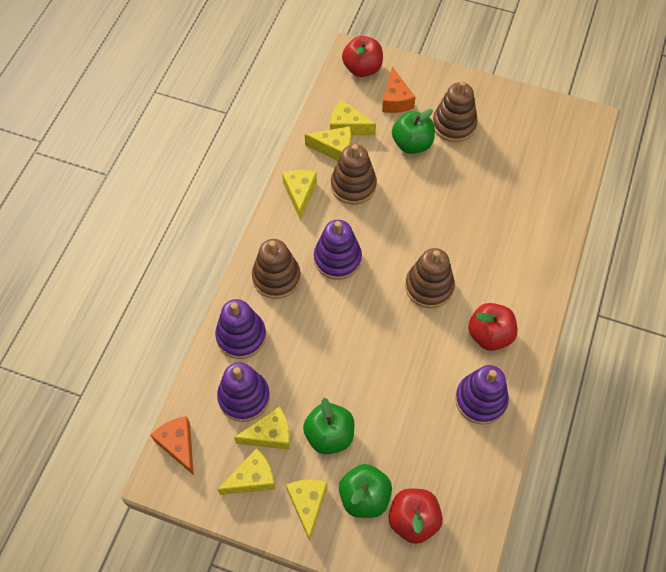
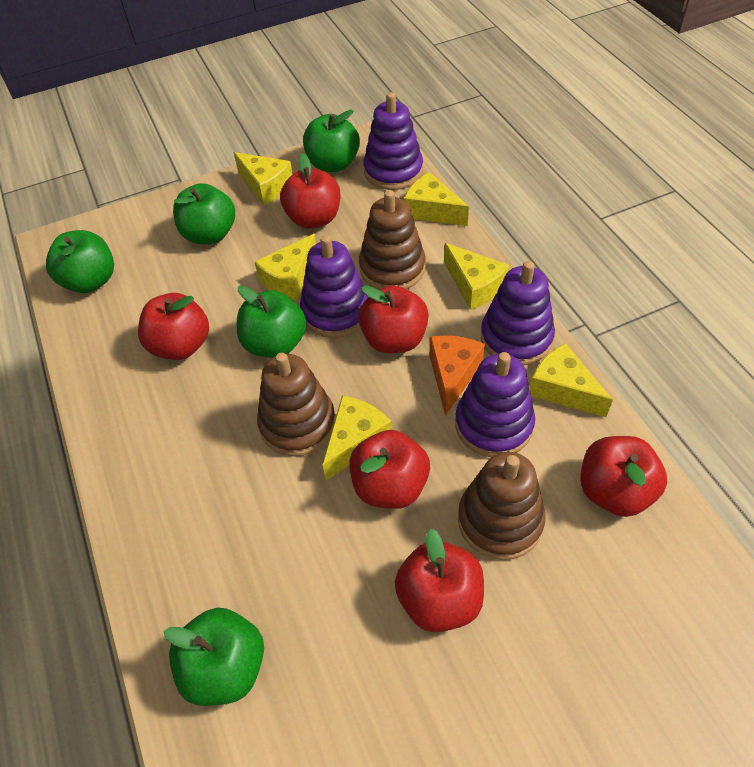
brown stacking toy: [252,239,301,299] [331,144,377,205] [405,248,455,308] [433,81,478,142] = 4 -> [257,352,336,457] [359,190,426,290] [458,452,546,560] = 3
green apple: [303,398,354,454] [339,464,392,518] [392,109,435,154] = 3 -> [46,230,114,293] [164,608,264,706] [173,183,235,244] [237,286,306,358] [303,109,360,172] = 5
orange cheese: [151,416,194,475] [382,66,416,113] = 2 -> [429,335,485,416] = 1
red apple: [342,36,383,77] [388,488,443,544] [468,303,517,351] = 3 -> [138,293,209,360] [280,153,341,229] [349,430,430,509] [358,285,429,353] [395,529,484,632] [580,436,667,517] = 6

